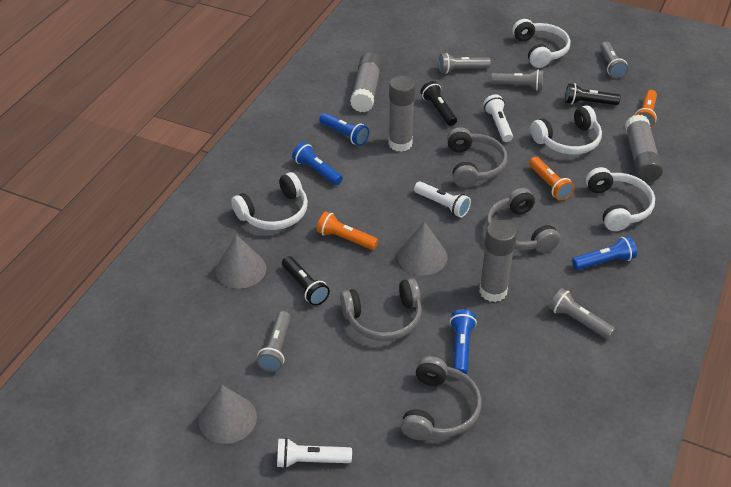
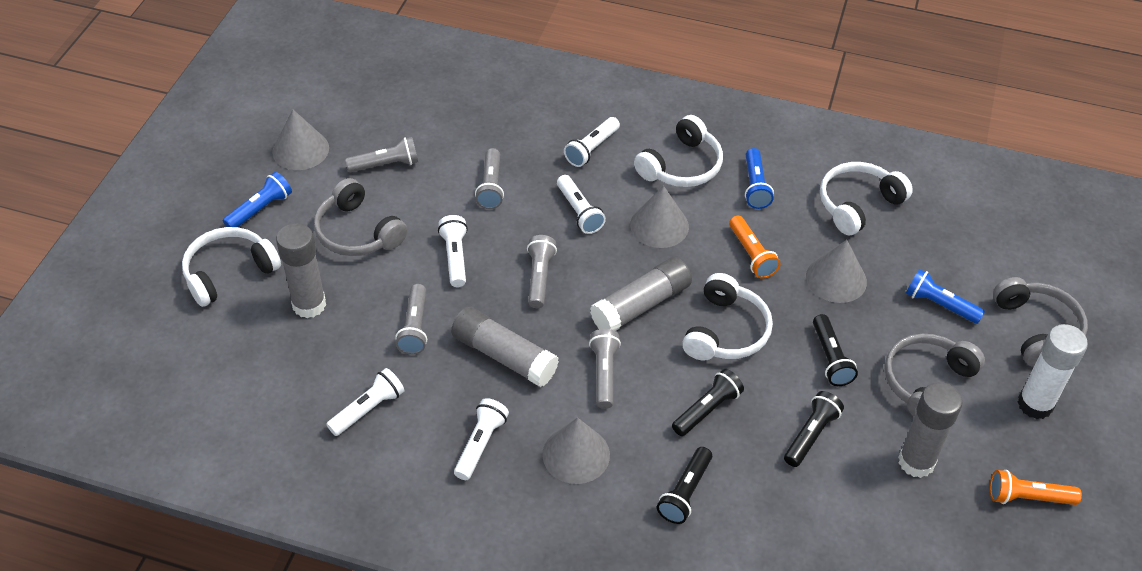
black flashlight: [282,256,330,306] [420,81,457,126] [565,83,620,105] = 3 -> [657,447,712,524] [672,369,744,436] [784,391,844,467] [813,314,858,386] = 4
blue flashlight: [292,142,343,185] [319,113,369,146] [450,309,477,374] [572,236,637,270] = 4 -> [223,172,292,227] [745,148,774,209] [906,269,985,324] = 3
grey cone: [199,385,257,444] [216,234,266,289] [398,222,448,275] = 3 -> [272,110,329,170] [542,418,610,484] [630,186,689,248] [806,240,867,303] = 4
grey headphones: [340,278,422,341] [401,356,482,440] [447,127,507,188] [486,188,560,253] = 4 -> [314,178,408,256] [884,334,985,417] [993,277,1088,367] = 3
orange flashlight: [317,211,378,250] [529,157,574,201] [634,90,657,127] = 3 -> [729,216,780,279] [990,470,1082,505] = 2
white flashlight: [277,438,352,468] [414,181,471,218] [483,94,513,142] = 3 -> [326,368,405,436] [438,215,468,287] [454,398,509,480] [557,175,606,234] [564,117,620,167] = 5
white glue stick: none = 0 -> [1017,324,1088,419] = 1

